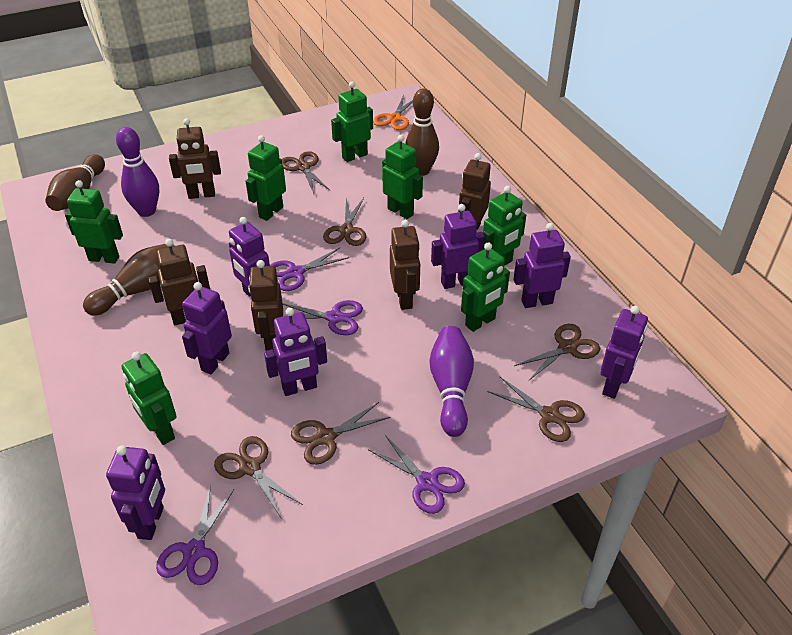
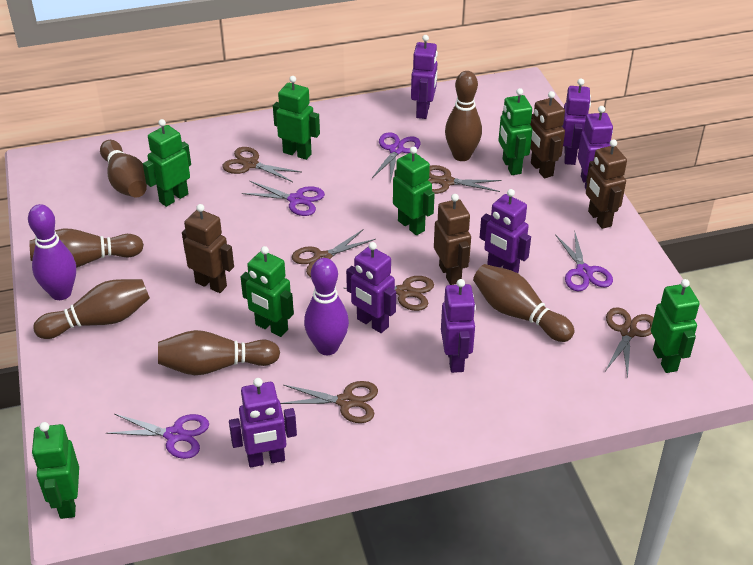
brown bowling pin: [45,154,105,211] [83,244,175,316] [405,88,439,176] = 3 -> [29,228,144,268] [33,279,150,339] [100,140,147,198] [158,330,280,375] [445,71,482,161] [473,264,575,342] = 6
brown robot: [148,239,210,325] [169,118,221,199] [248,260,283,351] [390,220,420,310] [458,153,491,230] = 5 -> [182,204,234,293] [434,194,471,285] [530,91,565,178] [586,139,627,229] = 4
orange scissors: [373,95,413,130] = 1 -> none = 0

